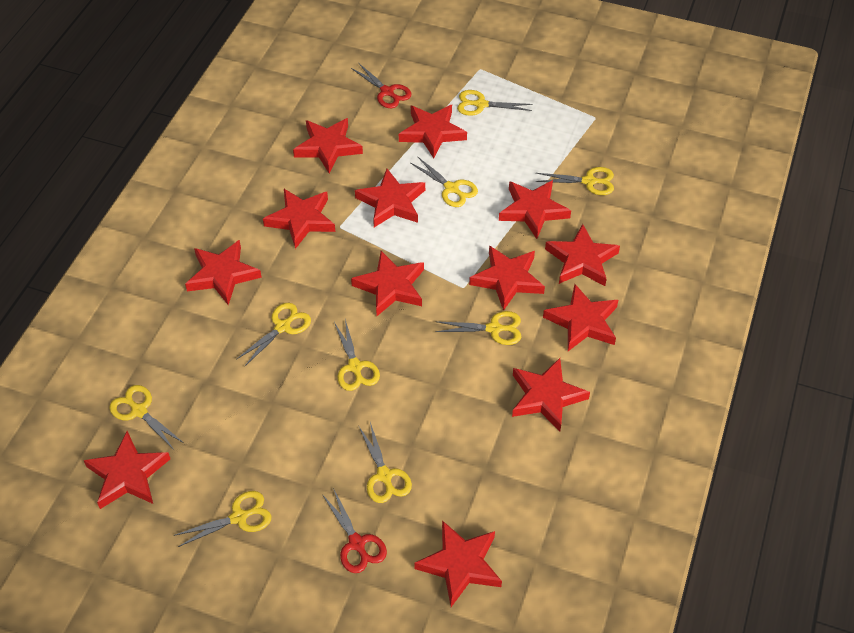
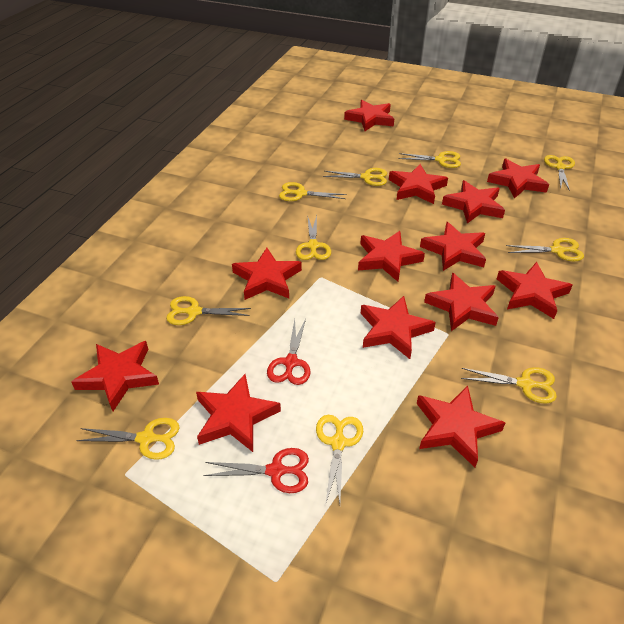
yellow scissors: [109,385,184,450] [174,491,271,547] [236,303,311,366] [334,319,380,391] [358,422,412,503] [411,157,478,207] [435,311,521,345] [457,90,532,116] [535,167,614,195] = 9 -> [76,418,180,460] [166,296,251,325] [279,182,346,201] [296,216,331,260] [316,415,363,505] [323,168,387,186] [399,151,461,168] [461,367,557,404] [506,238,584,261] [544,155,575,191] = 10

